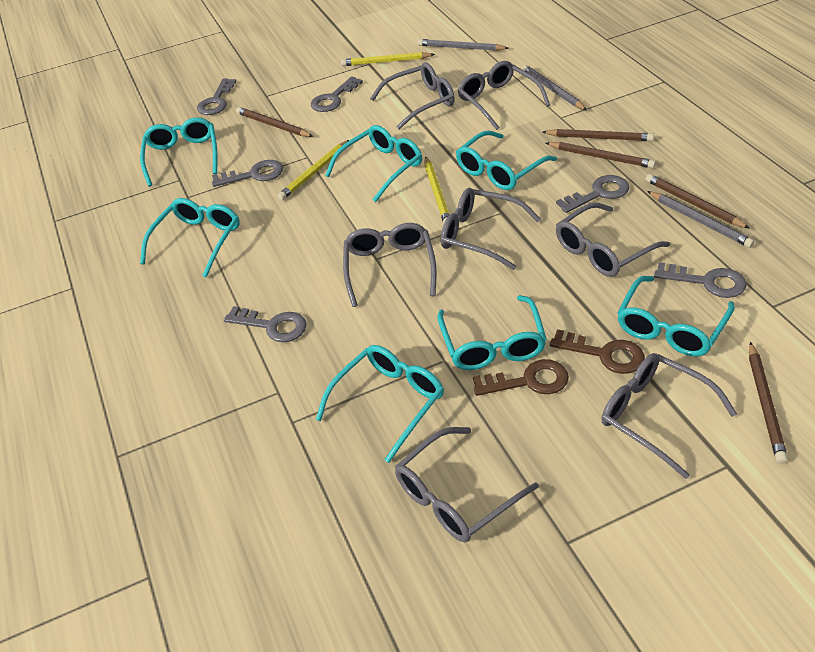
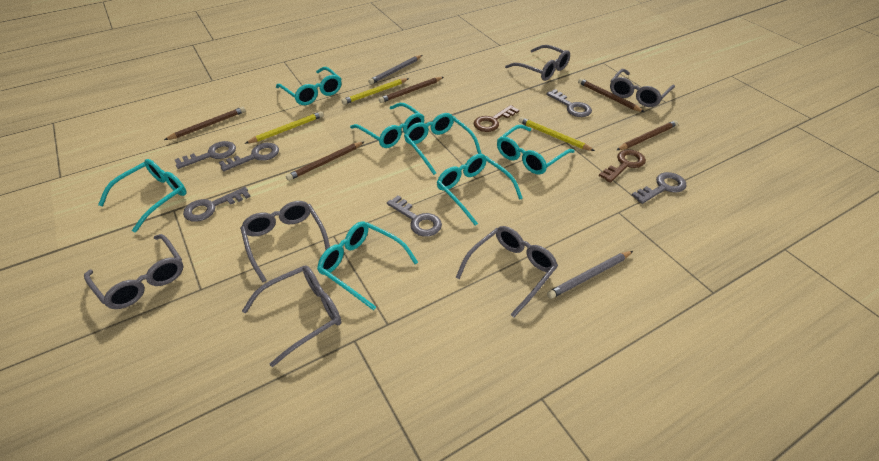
grey glasses: [343,223,437,307] [370,63,455,130] [395,427,539,542] [441,188,541,270] [458,61,550,130] [556,202,670,277] [601,353,737,479] = 7 -> [84,234,184,309] [240,201,330,283] [242,265,341,367] [456,226,558,318] [505,45,570,81] [610,69,675,107] = 6
grey pencil: [417,39,508,51] [523,65,587,111] [647,191,754,248] = 3 -> [368,55,422,84] [547,251,633,299] = 2

